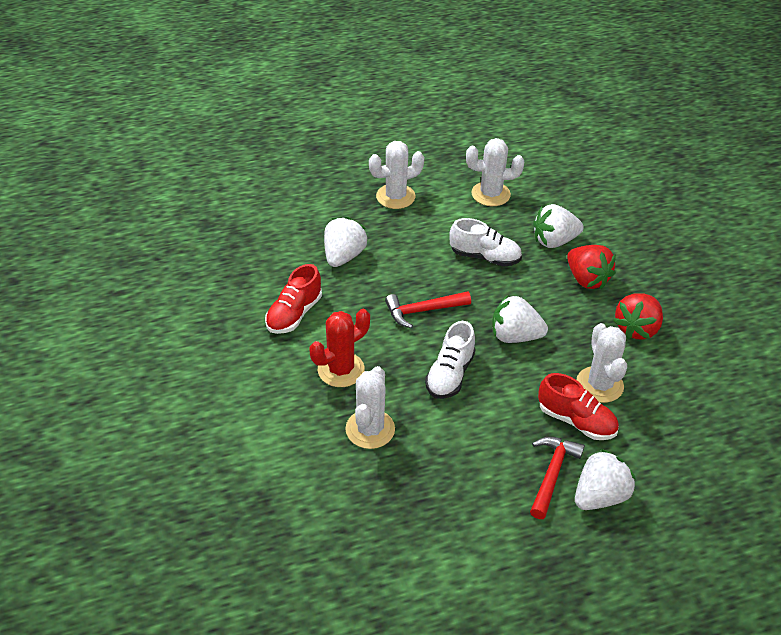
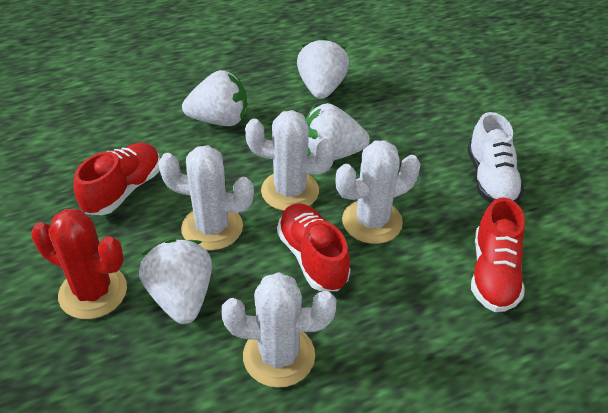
red hammer: [385,291,471,328] [530,437,585,519] = 2 -> none = 0
red shoe: [265,264,322,334] [538,373,619,440] = 2 -> [74,143,160,215] [277,203,350,291] [471,198,525,312] = 3
red strawberry: [567,245,616,289] [614,293,663,339] = 2 -> none = 0
white shoe: [425,321,476,399] [450,218,522,266] = 2 -> [467,112,524,203] = 1

